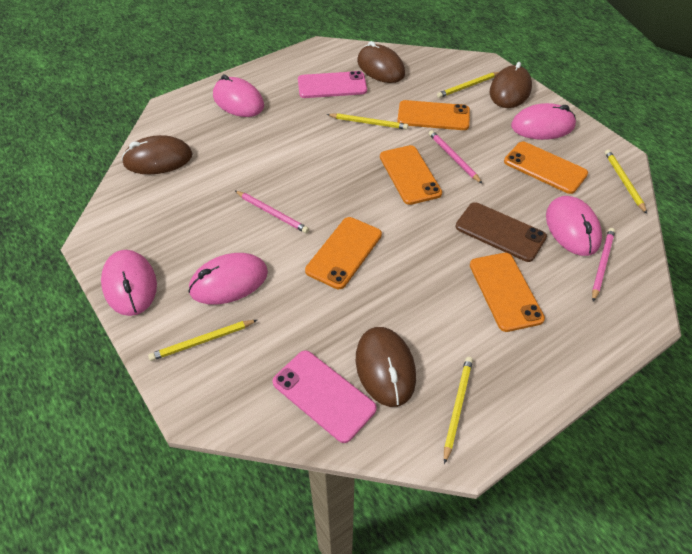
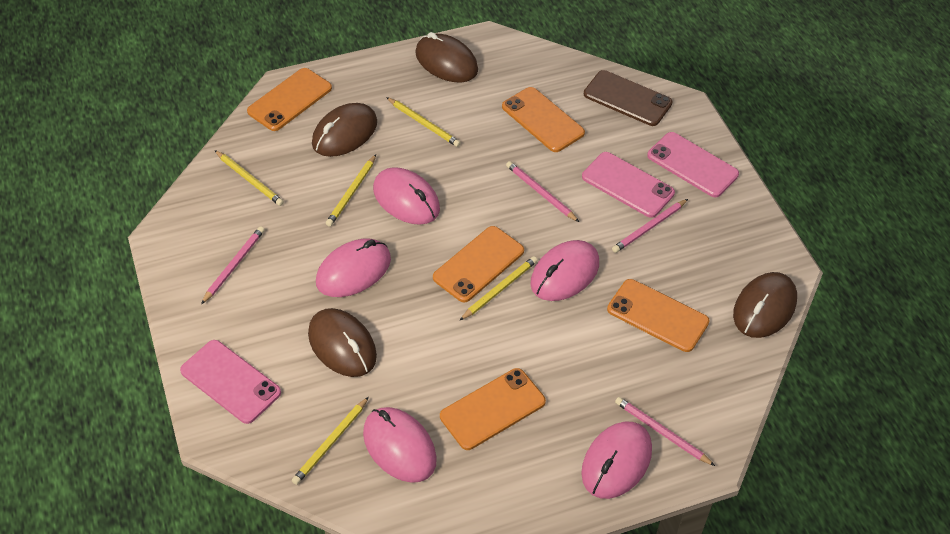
pink pencil: [235,191,309,233] [429,130,482,183] [592,228,615,302] = 3 -> [201,226,264,304] [506,161,579,222] [612,199,688,253] [615,397,715,466] = 4
pink phone: [273,350,377,443] [298,71,367,98] = 2 -> [180,340,281,424] [582,152,675,218] [647,132,739,197] = 3

